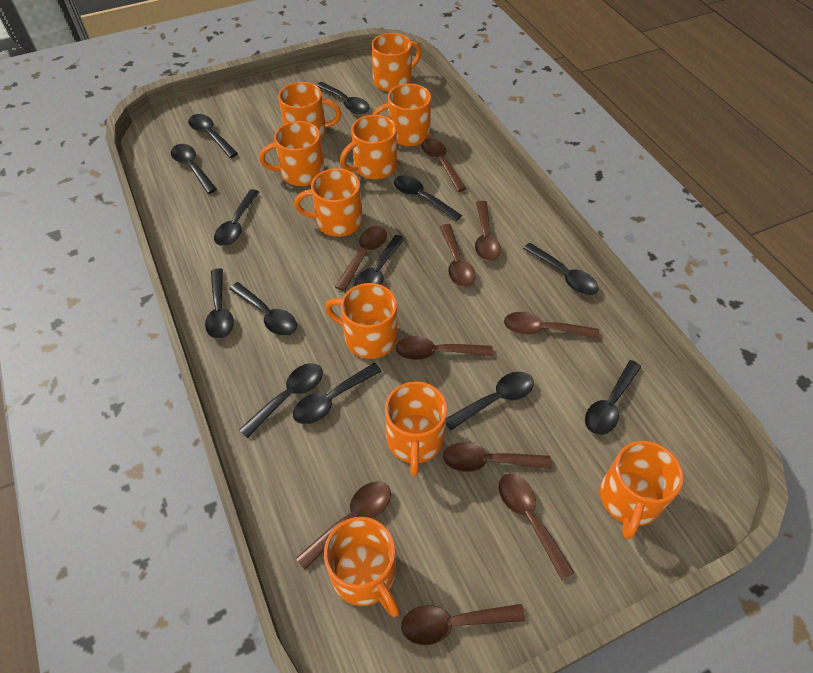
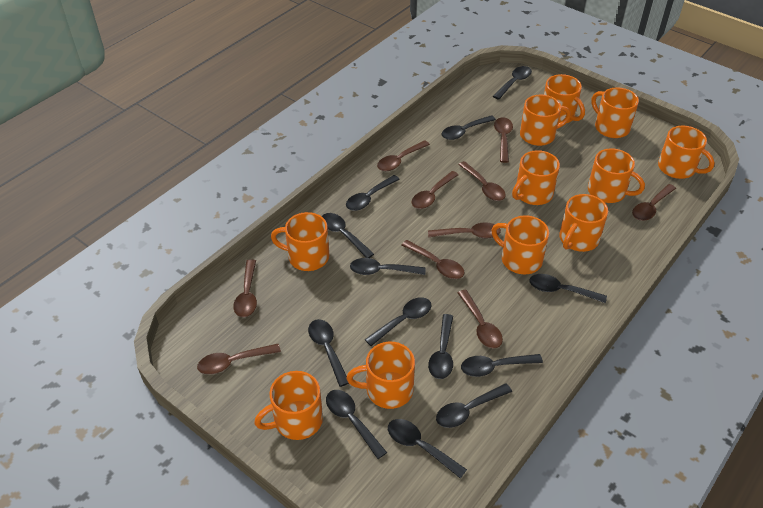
orange mug: [259,121,325,186] [278,82,341,138] [294,168,363,237] [324,517,400,617] [325,283,398,359] [340,115,397,179] [371,33,422,92] [372,84,431,146] [385,381,447,476] [600,441,683,539] = 10 -> [254,371,323,440] [271,212,329,271] [346,342,415,409] [491,215,549,274] [512,150,560,205] [520,95,571,146] [544,74,585,123] [559,194,608,252] [588,148,645,203] [591,88,639,138] [658,126,715,179] = 11

